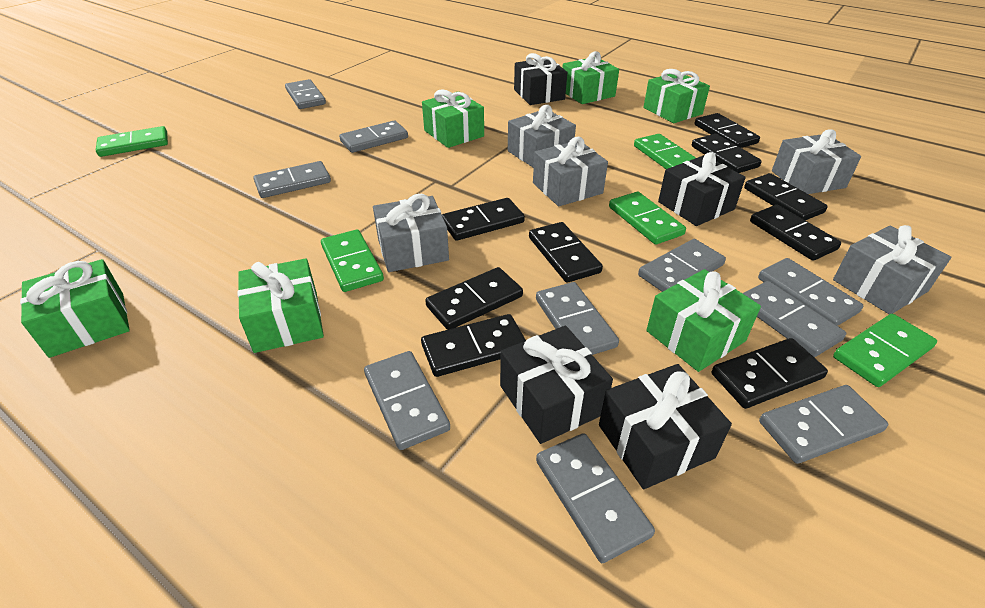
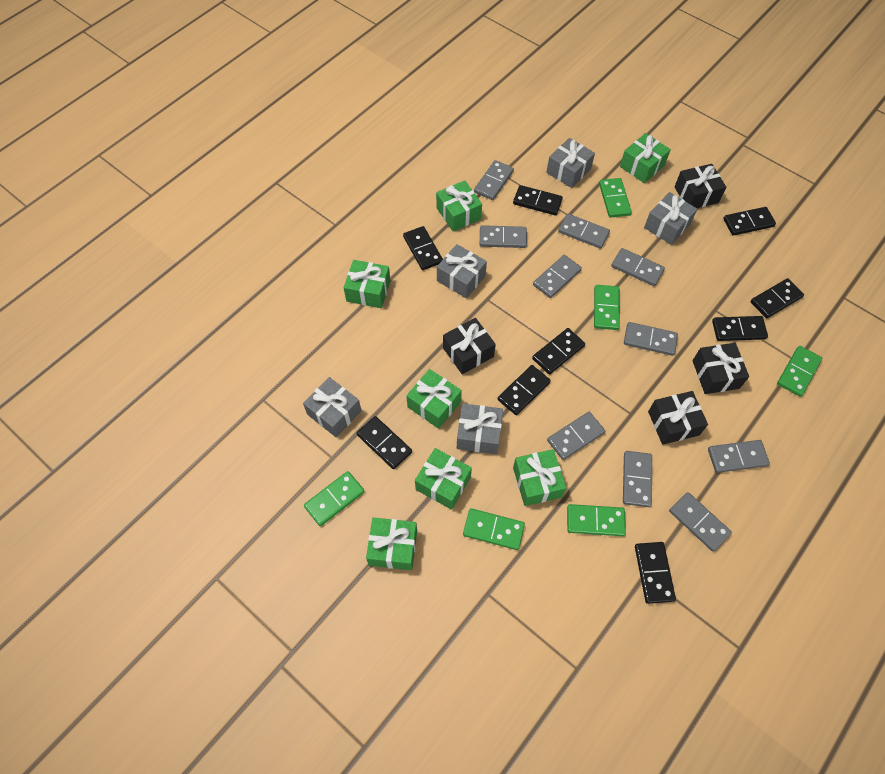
green domino: [96,126,168,157] [321,229,384,292] [609,192,686,245] [634,134,696,169] [833,314,937,387] = 5 -> [304,471,365,526] [463,508,525,550] [567,504,626,536] [594,285,620,330] [599,178,632,218] [777,346,822,397] = 6
green gift: [20,259,130,358] [238,259,324,353] [422,89,484,148] [562,51,619,104] [643,69,710,123] [646,269,761,372] = 6 -> [343,260,391,308] [366,517,417,570] [406,369,462,429] [415,448,472,510] [436,180,482,232] [513,449,566,506] [620,133,671,183] = 7

